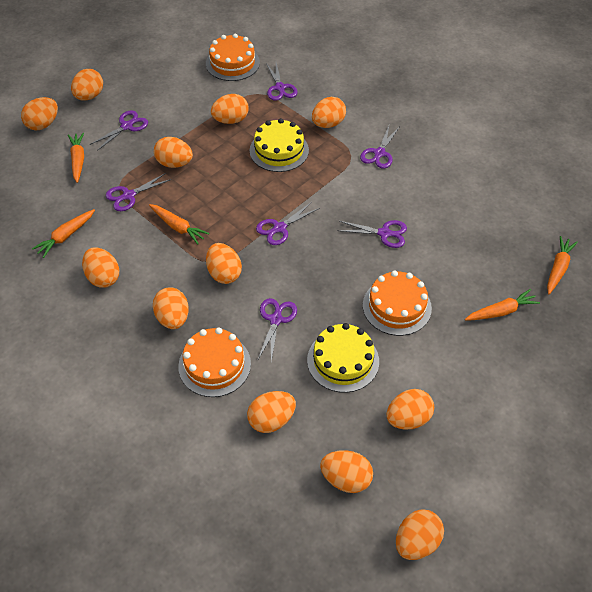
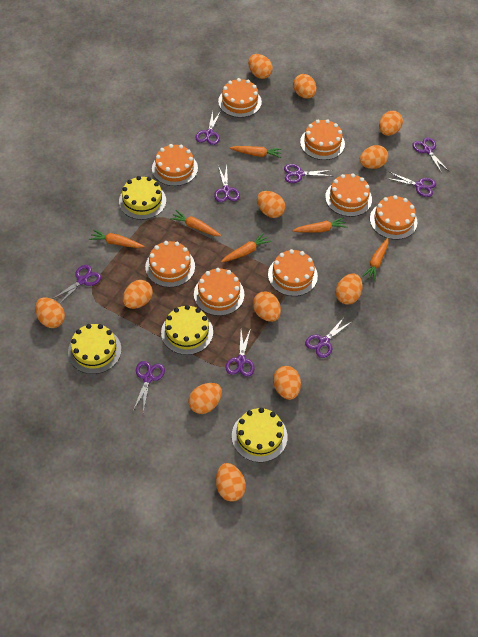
orange cake: [178,327,251,397] [206,34,260,81] [363,270,432,336] = 3 -> [145,241,195,287] [152,144,198,186] [194,268,244,316] [218,78,262,118] [268,249,318,296] [300,119,345,160] [325,173,372,217] [370,195,417,240] = 8
orange carrot: [32,209,95,258] [68,133,84,183] [149,204,209,245] [465,289,540,321] [547,236,578,294] = 5 -> [89,230,145,248] [170,210,221,236] [221,233,271,263] [230,146,282,158] [292,217,347,233] [362,238,389,281] = 6
purple scissors: [90,110,148,151] [106,173,172,211] [256,202,320,245] [258,298,297,361] [266,63,298,101] [337,220,407,248] [360,126,400,168] = 7 -> [53,265,101,304] [133,361,165,413] [195,111,221,145] [214,165,240,202] [226,331,255,377] [284,164,332,183] [305,316,353,358] [386,172,436,197] [412,137,449,173] = 9
yellow cake: [249,118,309,172] [307,323,379,393] = 2 -> [68,324,121,374] [119,176,166,220] [161,305,213,355] [232,408,288,462] = 4

